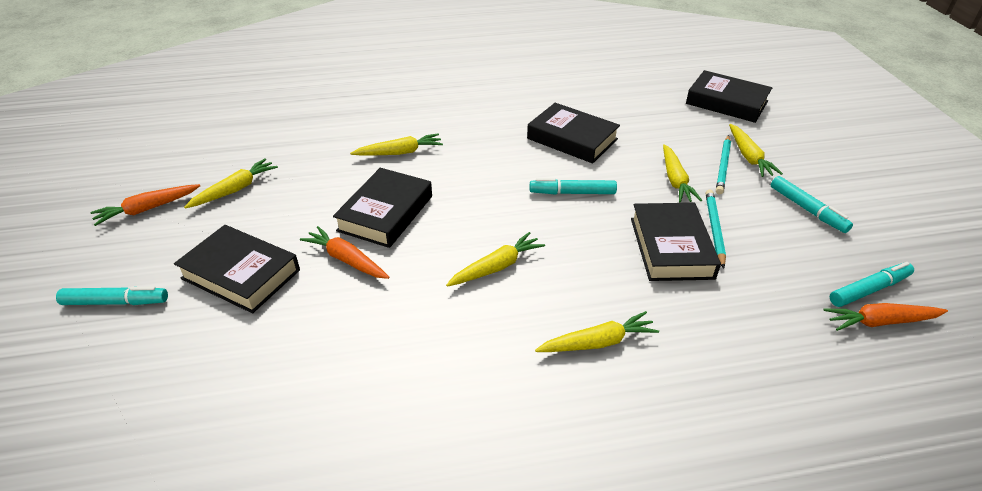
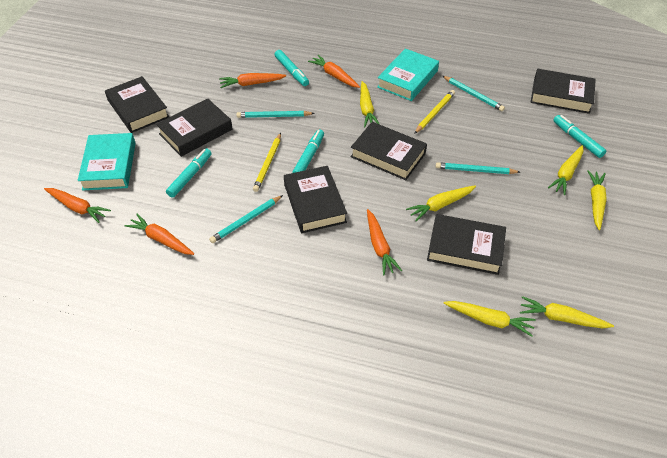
black book: [174,225,300,313] [333,168,432,248] [527,103,620,164] [631,203,721,281] [686,70,772,123] = 5 -> [105,76,169,133] [156,98,233,157] [284,166,347,233] [350,122,427,180] [427,214,506,275] [531,69,596,114] = 6
orange carrot: [91,184,200,226] [300,226,390,279] [823,303,948,331] = 3 -> [44,188,111,223] [125,214,194,255] [219,73,286,88] [308,55,360,88] [367,209,402,275] = 5
turquoise book: none = 0 -> [78,133,136,191] [377,48,439,101] = 2
turquoise pencil: [706,190,726,269] [716,135,731,194] = 2 -> [209,195,283,243] [236,111,315,118] [436,162,520,174] [443,76,505,111] = 4
yellow pencil: none = 0 -> [253,133,281,192] [414,90,455,134] = 2

